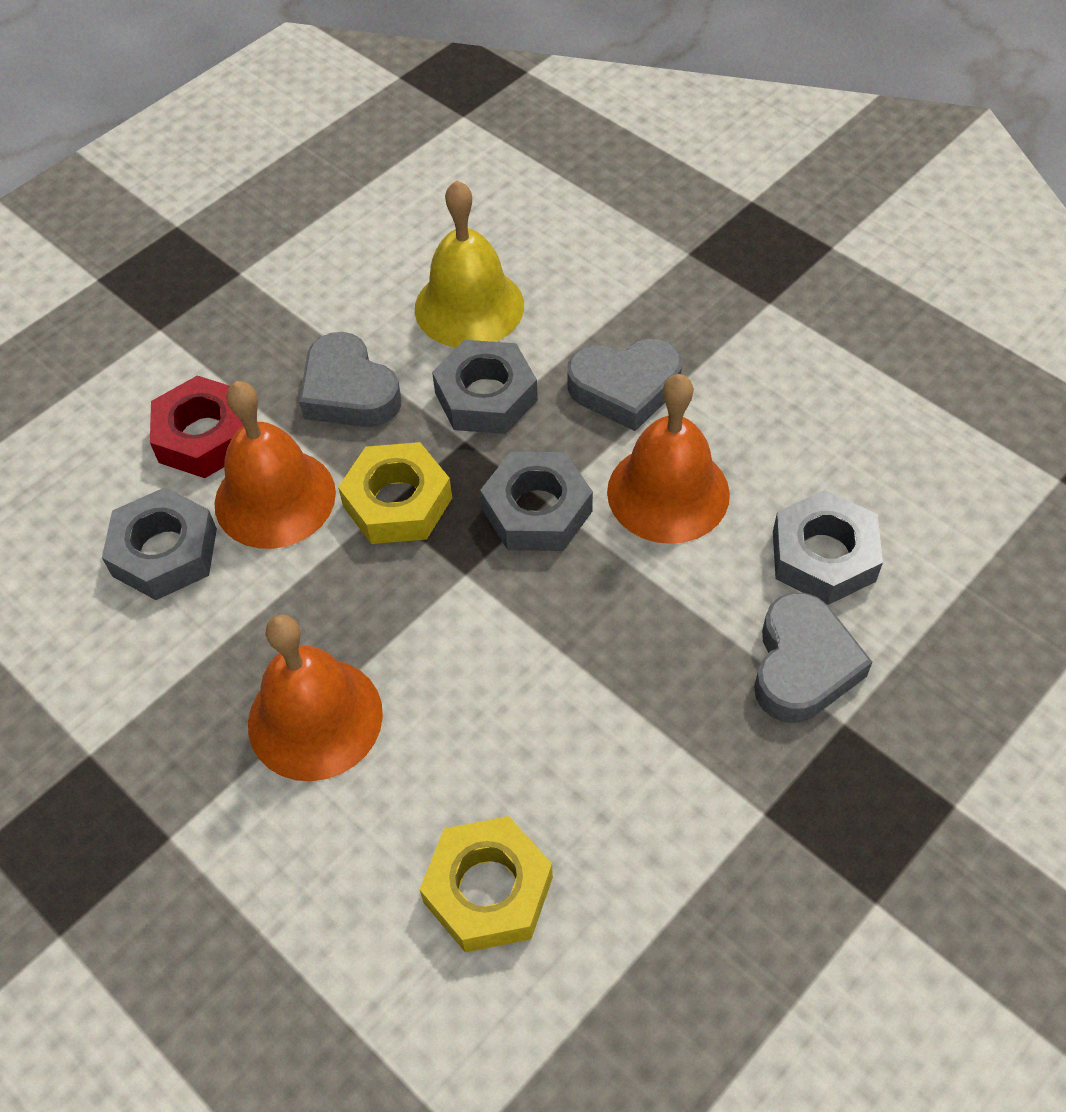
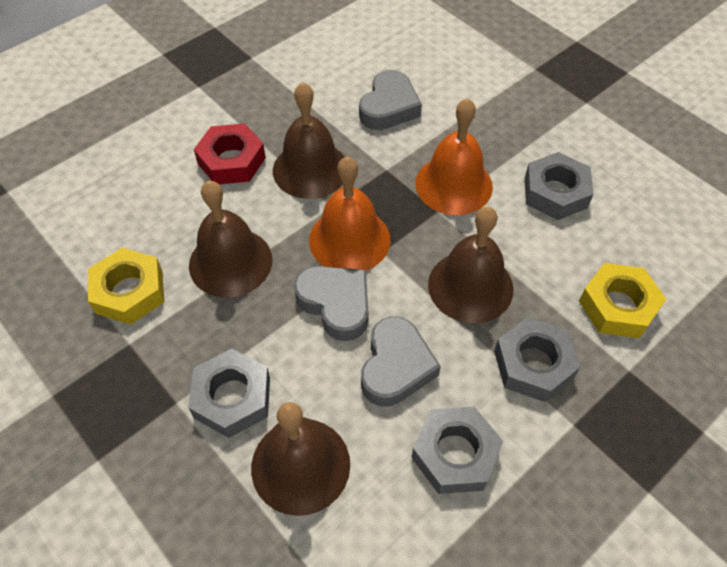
brown bell: none = 0 -> [189,181,272,298] [251,402,350,516] [273,82,345,199] [428,207,514,323] = 4
orange bell: [214,381,336,549] [248,614,383,781] [607,374,730,544] = 3 -> [309,156,390,270] [415,98,493,215] = 2
yellow bell: [415,180,524,347] = 1 -> none = 0

